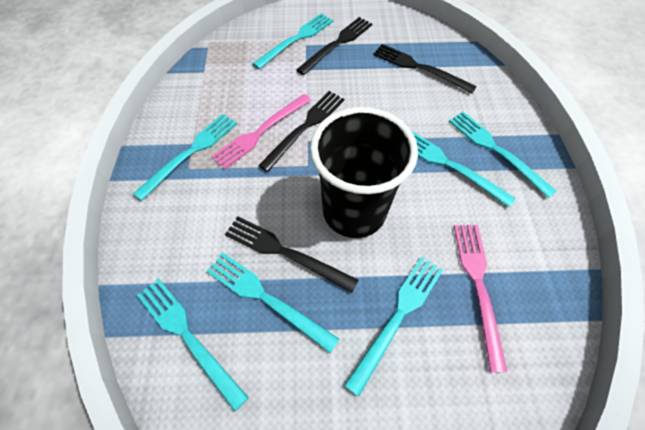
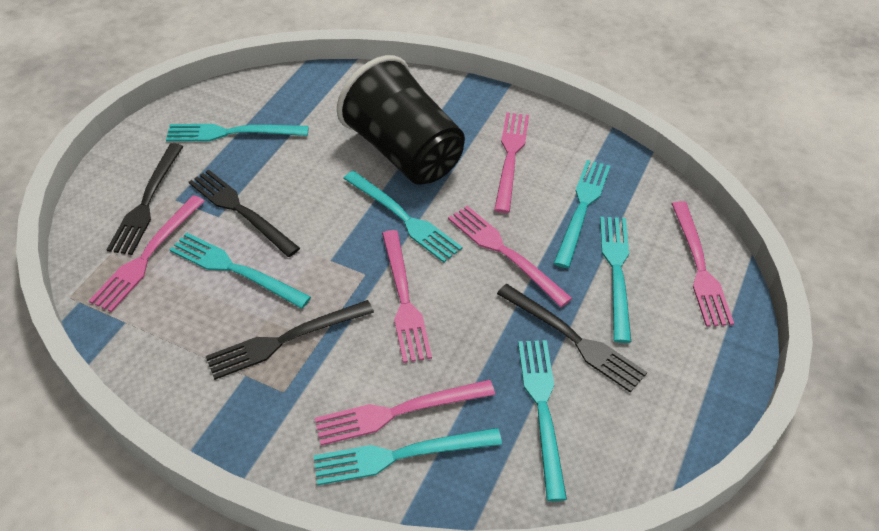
pink fork: [211,94,311,169] [454,225,507,372] = 2 -> [89,195,204,312] [315,380,495,446] [382,230,432,363] [448,206,573,307] [494,112,529,213] [672,201,734,327] = 6

